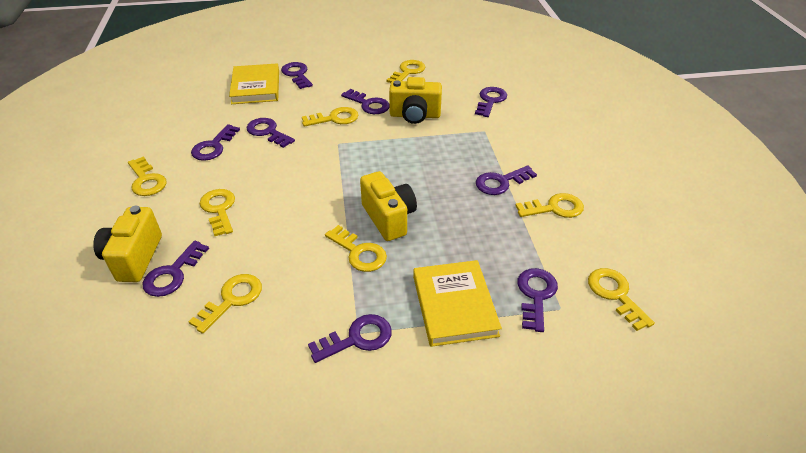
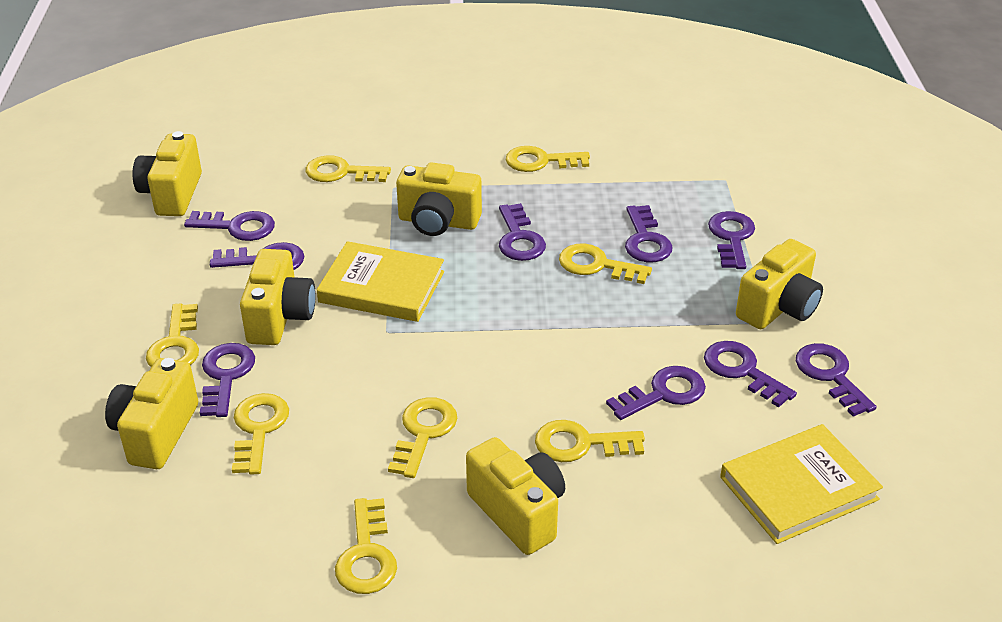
yellow camera: [93,206,162,282] [360,171,417,241] [389,77,442,124] = 3 -> [105,358,198,469] [132,131,202,216] [240,249,315,345] [396,162,482,236] [466,437,565,555] [736,239,823,329] = 6

